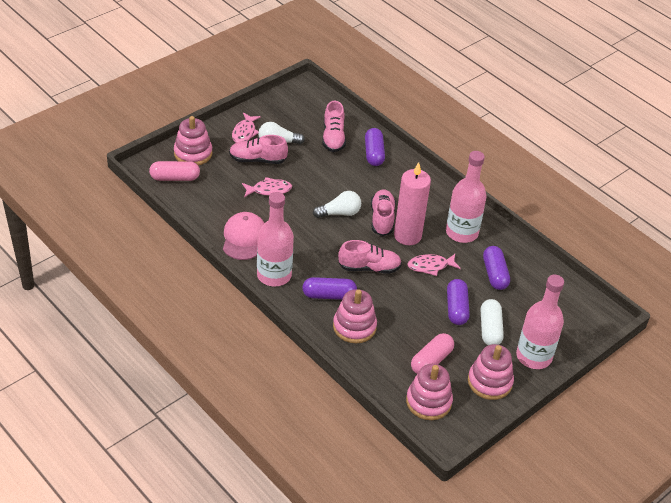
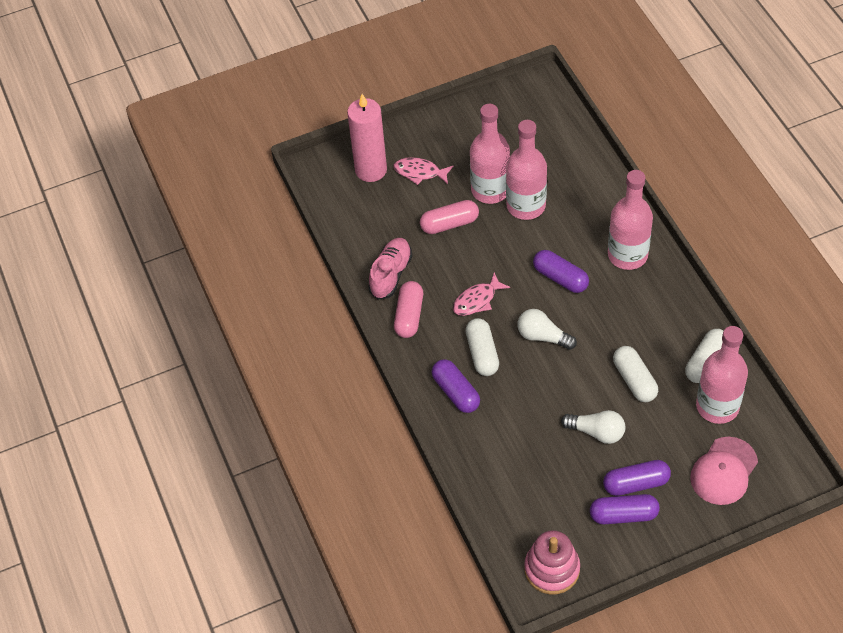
pink bottle: [257,192,294,287] [446,151,487,243] [516,275,564,369] = 3 -> [470,104,510,204] [506,120,547,220] [608,170,653,270] [696,326,748,424] = 4
pink fish: [232,113,261,143] [242,177,292,197] [408,254,461,276] = 3 -> [394,157,453,185] [453,273,510,316] = 2
pink shoe: [229,135,288,164] [322,101,346,152] [338,240,402,274] [371,189,396,236] = 4 -> [368,238,412,300] = 1
pink stacking toy: [174,116,212,165] [333,289,377,343] [406,364,453,420] [468,344,514,400] = 4 -> [524,530,580,594] = 1
white capsule: [481,299,504,345] = 1 -> [466,318,499,376] [613,346,658,402] [685,329,724,383] = 3

